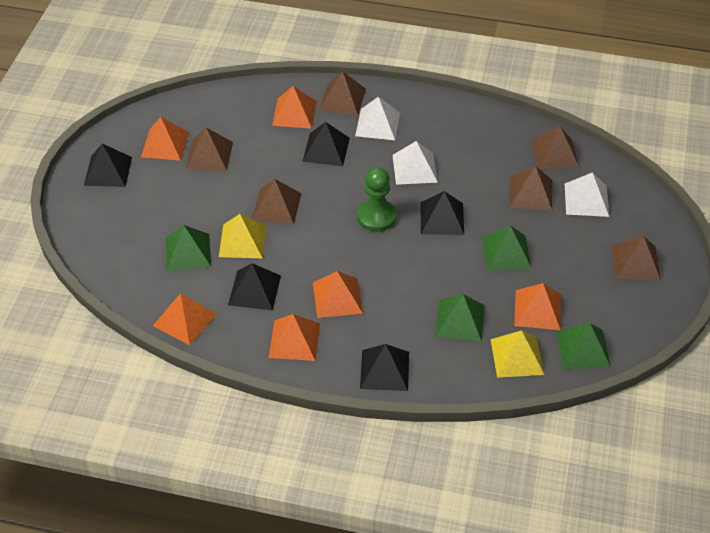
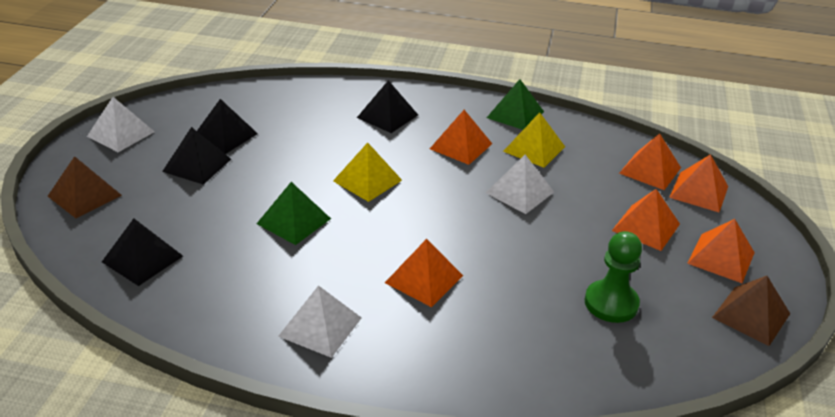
black pyramid: [84,144,132,187] [228,263,281,310] [302,122,350,166] [360,344,409,391] [420,191,464,235] = 5 -> [102,218,183,286] [162,127,231,185] [197,99,258,154] [357,80,418,133] = 4
brown pyramid: [186,128,233,171] [252,179,302,224] [319,71,366,115] [510,166,552,210] [531,126,579,170] [612,236,661,281] = 6 -> [48,156,122,218] [712,276,790,346] = 2
green pyramid: [166,225,211,271] [435,294,485,342] [482,225,532,271] [557,323,611,370] = 4 -> [257,182,331,245] [487,79,544,130] = 2

